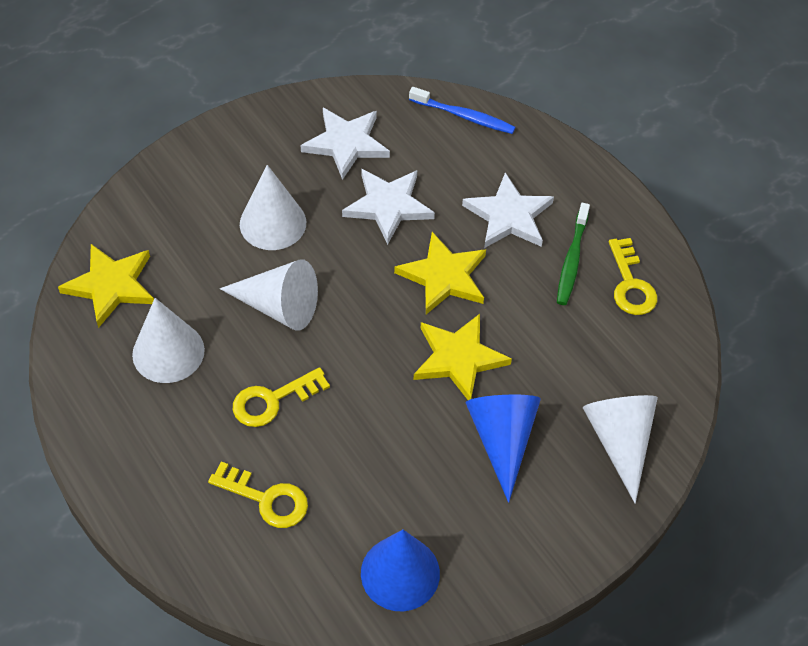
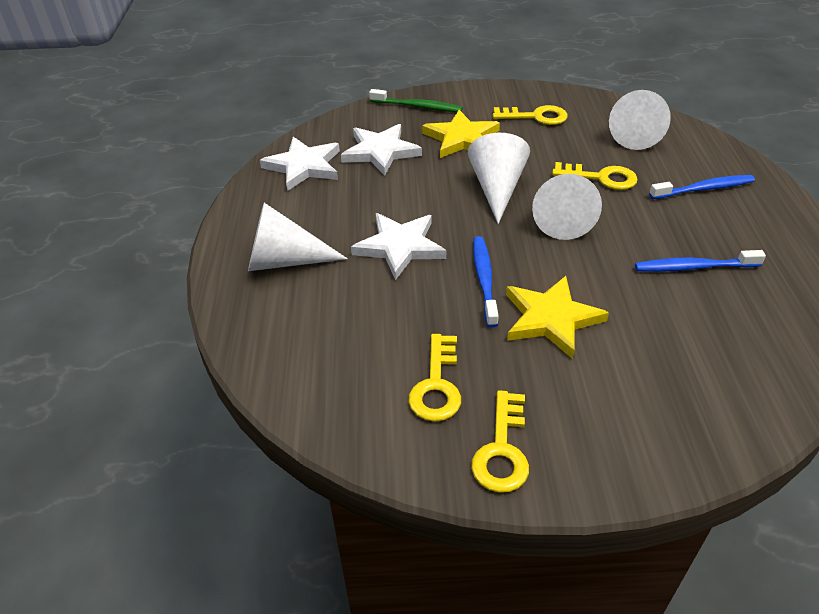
blue cone: [361,530,440,611] [466,395,541,503] = 2 -> none = 0
blue toothbrush: [409,87,515,134] = 1 -> [473,236,499,327] [635,250,766,272] [649,175,755,199] = 3
yellow key: [208,461,308,528] [233,367,330,427] [609,238,657,315] = 3 -> [408,334,461,422] [471,390,529,493] [493,105,568,125] [552,162,638,190] = 4
yellow star: [58,244,154,328] [394,232,486,314] [414,314,512,400] = 3 -> [422,110,500,158] [506,276,609,359] = 2

